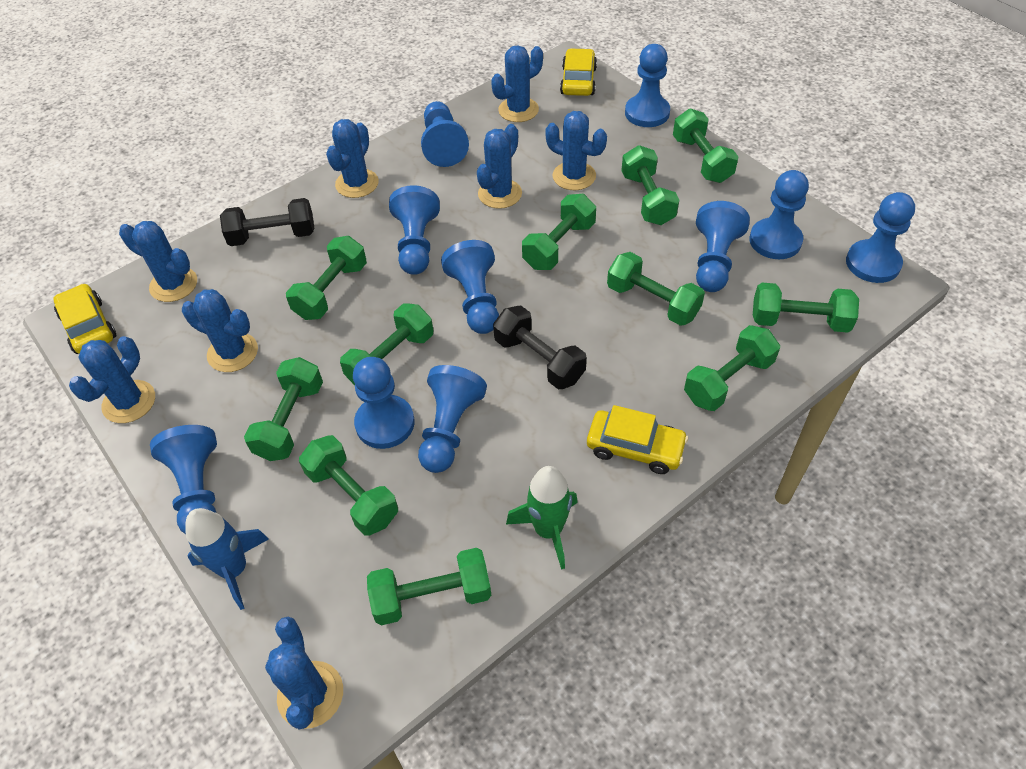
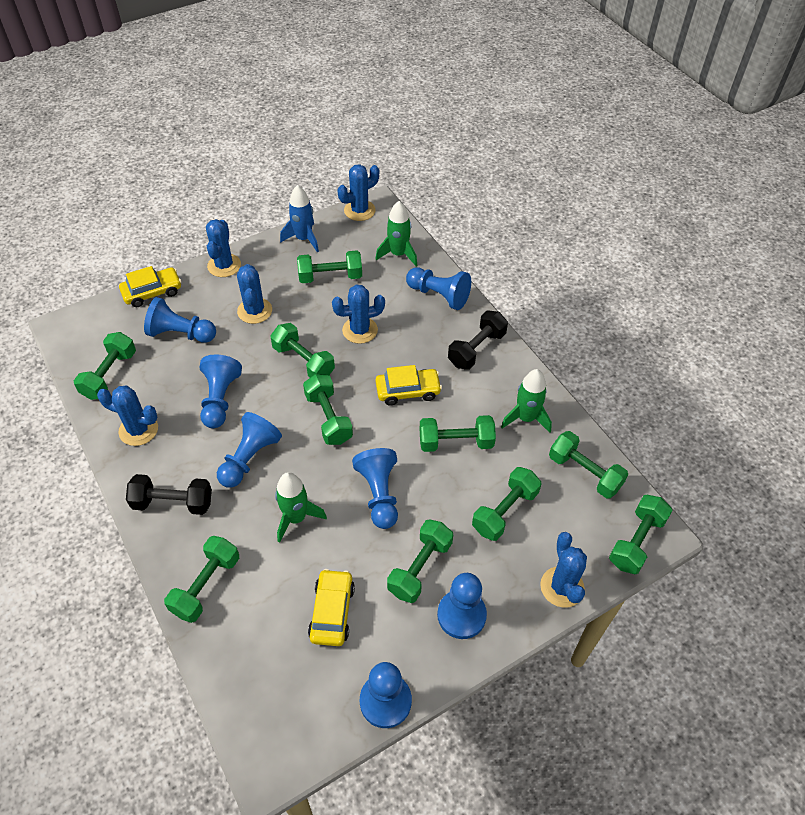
blue cactus: [69,336,155,423] [119,221,197,302] [182,289,258,372] [265,617,343,730] [326,119,379,198] [477,124,522,209] [491,45,543,122] [545,111,607,190] = 8 -> [97,386,158,446] [206,219,241,277] [237,264,272,324] [332,285,385,344] [338,164,379,221] [540,532,587,607] = 6
blue pawn: [150,425,217,534] [353,357,415,449] [389,185,440,275] [418,365,487,473] [421,101,469,167] [441,240,499,334] [625,44,670,127] [696,201,750,292] [749,170,809,259] [846,192,915,283] = 10 -> [144,297,216,343] [200,355,242,428] [217,412,282,488] [352,448,398,529] [360,662,412,728] [406,268,471,310] [437,573,487,639] = 7
green dumbbell: [244,357,323,461] [286,236,367,320] [299,435,398,536] [340,303,433,385] [367,548,492,625] [522,194,596,270] [607,252,705,326] [621,145,679,225] [673,108,739,183] [684,325,780,411] [753,283,859,333] = 11 -> [74,332,136,400] [164,536,239,623] [270,323,335,378] [297,251,362,283] [303,374,353,445] [387,519,453,603] [420,415,496,452] [472,467,541,541] [549,431,628,499] [609,495,673,574] = 10
green rocket: [506,466,578,570] = 1 -> [275,472,327,543] [376,201,417,266] [501,369,552,433] = 3

